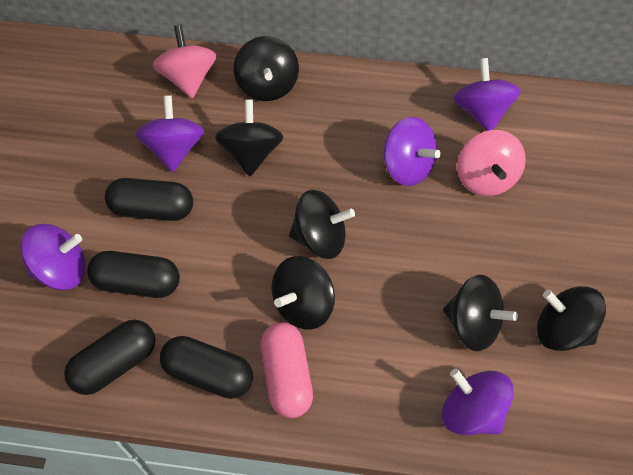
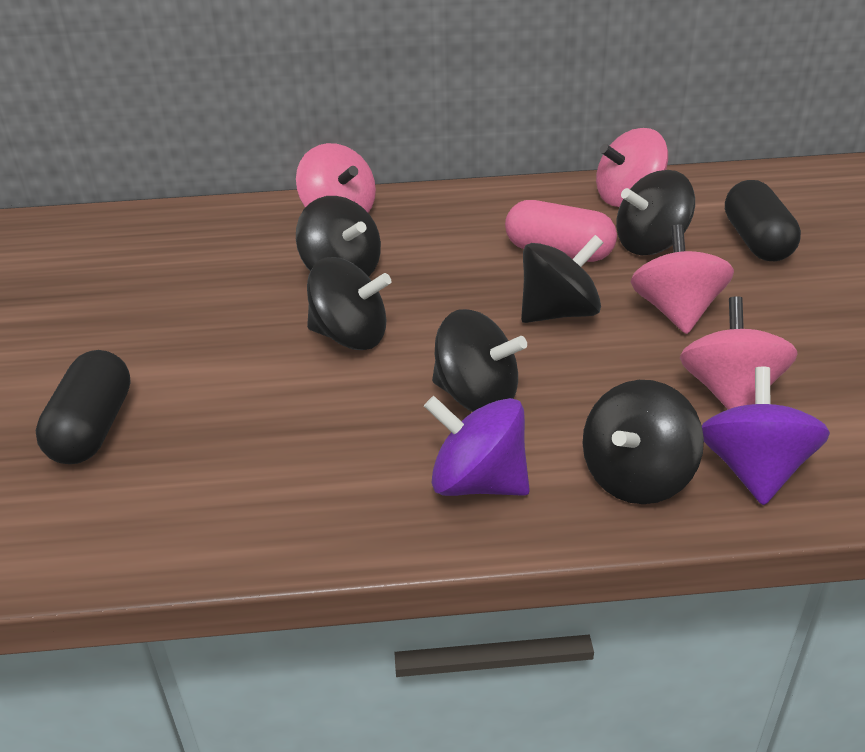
black capsule: [64,320,155,395] [87,251,180,298] [105,178,193,221] [160,336,253,399] = 4 -> [35,350,131,464] [725,180,801,261] = 2
pink spinning top: [153,25,217,98] [457,130,526,196] = 2 -> [296,143,376,213] [596,128,668,207] [631,224,734,334] [680,296,798,410] = 4
purple spinning top: [20,224,86,290] [135,95,204,172] [383,117,441,186] [442,369,514,435] [453,58,521,131] = 5 -> [424,396,530,496] [702,367,830,505] = 2

